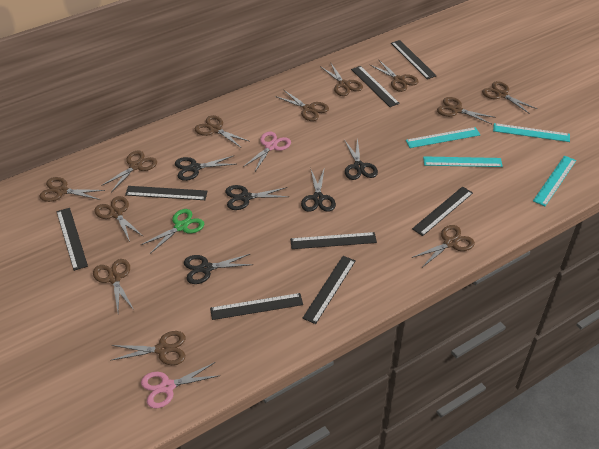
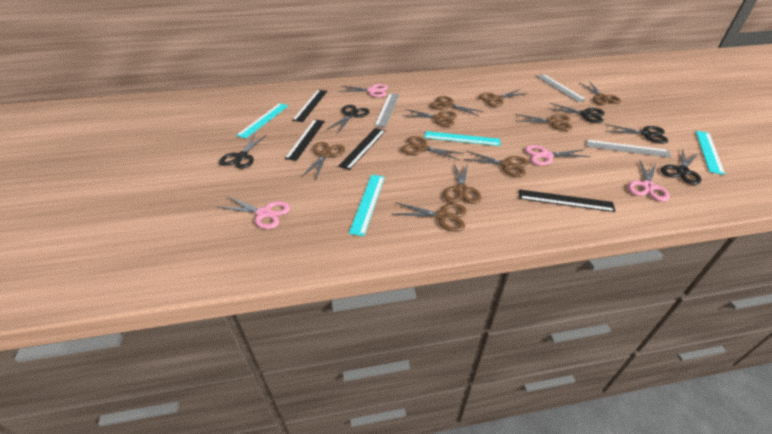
black ruler: [56,208,88,271] [125,186,207,200] [210,293,303,320] [290,232,377,249] [302,256,355,324] [351,66,400,107] [391,40,436,79] [412,186,473,236] = 8 -> [285,119,325,161] [292,90,327,122] [338,128,386,170] [519,189,616,212] = 4
brown scissors: [39,177,105,202] [93,259,134,311] [94,196,144,242] [101,150,157,192] [110,331,185,365] [195,115,249,148] [275,90,329,121] [321,63,363,96] [370,59,419,92] [411,225,475,267] [437,97,496,124] [482,81,537,114] = 12 -> [301,142,345,180] [392,202,467,232] [401,136,464,160] [402,109,457,127] [430,96,484,116] [443,162,482,204] [463,151,529,177] [479,89,528,107] [515,114,572,131] [580,81,621,105] = 10
green scissors: [141,209,204,254] = 1 -> none = 0
grey ruler: none = 0 -> [374,94,399,127] [536,74,586,102] [586,140,671,158] = 3
pink scissors: [141,362,220,409] [243,132,291,171] = 2 -> [218,196,290,229] [338,84,388,97] [525,145,591,165] [628,160,670,201] = 4

